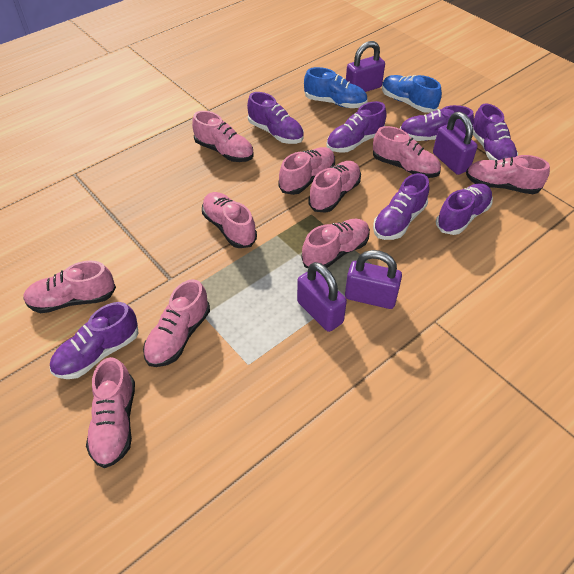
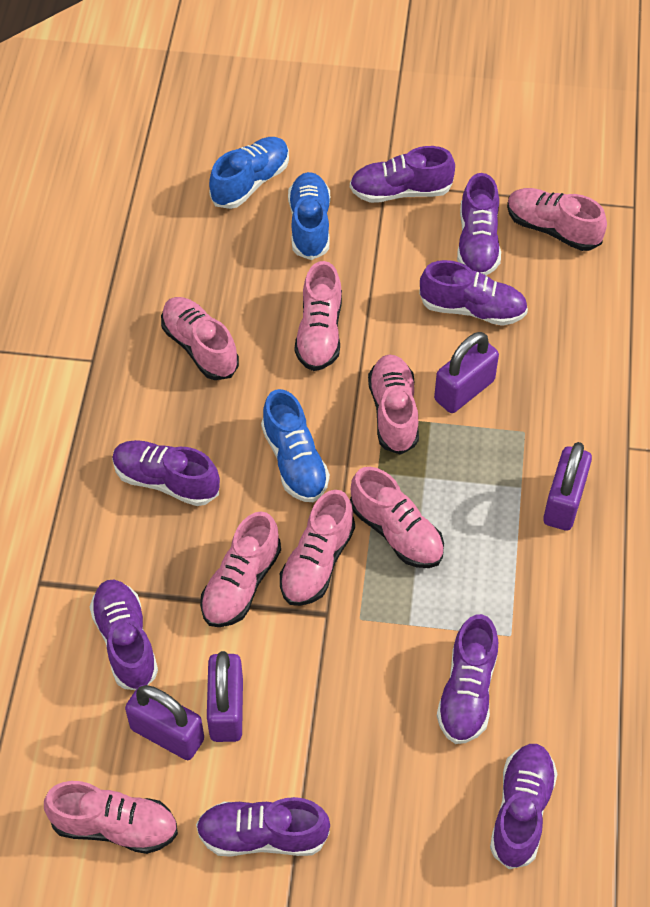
blue shoe: [304,67,368,108] [382,75,442,113] = 2 -> [209,137,289,209] [261,389,330,502] [288,172,330,260] = 3
pink shoe: [23,261,116,313] [86,357,135,468] [143,279,210,367] [192,111,254,162] [202,192,257,248] [278,147,335,195] [302,219,370,268] [308,161,361,213] [373,126,441,178] [466,155,550,194] = 10 -> [44,781,178,854] [161,297,239,380] [200,512,281,627] [280,490,355,606] [295,261,342,371] [350,467,444,568] [368,355,419,455] [507,188,607,251] = 8
purple shoe: [50,302,138,379] [247,92,304,144] [326,101,386,153] [373,173,429,240] [400,105,474,141] [436,183,493,235] [473,104,518,161] = 7 -> [90,580,158,690] [112,440,220,506] [196,797,330,857] [350,146,455,203] [419,260,528,326] [437,614,498,744] [457,173,501,276] [490,744,557,869] = 8

